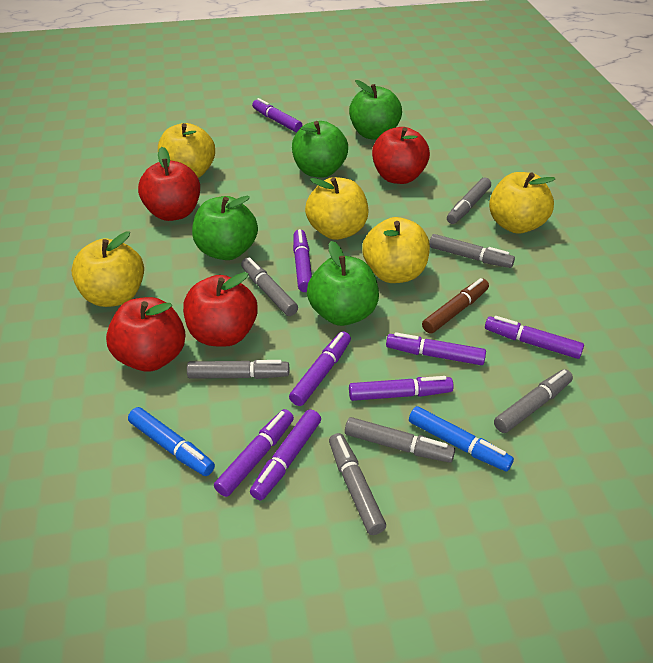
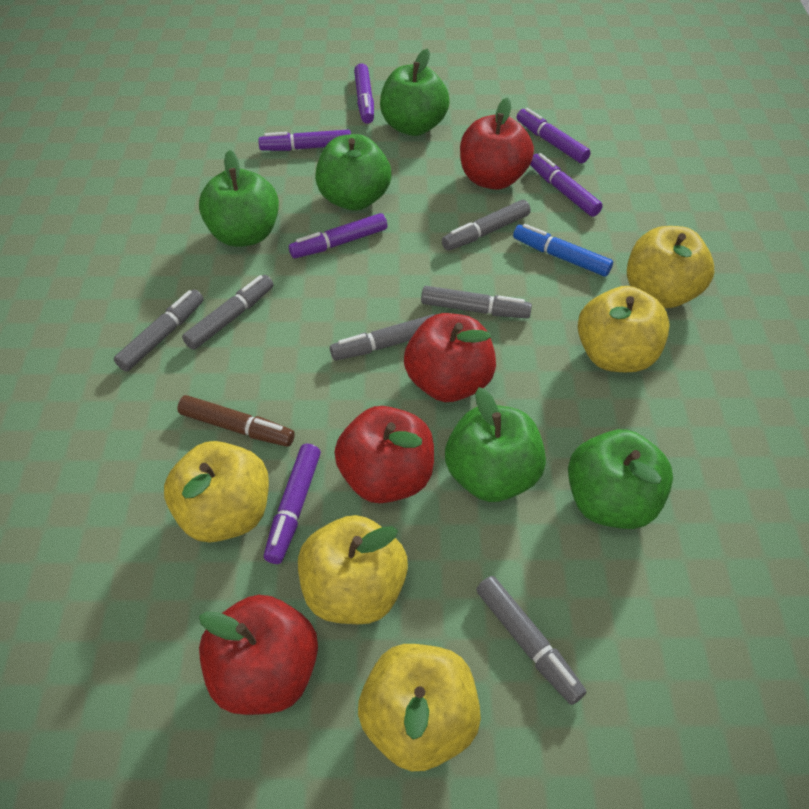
blue marker: [128,407,215,476] [409,406,514,471] = 2 -> [513,224,613,277] = 1
green apple: [192,195,258,260] [292,121,348,177] [307,241,379,326] [349,80,402,140] = 4 -> [199,150,279,247] [315,134,391,211] [380,49,450,136] [445,387,546,502] [568,429,673,529] = 5
grey marker: [187,360,289,379] [241,257,298,316] [329,433,386,535] [345,417,455,463] [429,234,515,268] [447,177,491,224] [494,369,573,433] = 7 -> [114,289,204,371] [182,275,273,350] [330,314,436,360] [421,286,532,318] [442,200,531,250] [476,576,586,705] = 6
purple marker: [214,409,294,497] [250,409,321,500] [252,98,303,132] [289,331,351,406] [293,229,312,292] [349,376,454,401] [386,332,486,365] [485,316,584,359] = 8 -> [258,130,351,151] [264,444,321,564] [289,213,387,258] [354,63,374,124] [517,108,591,163] [530,153,603,217] = 6

